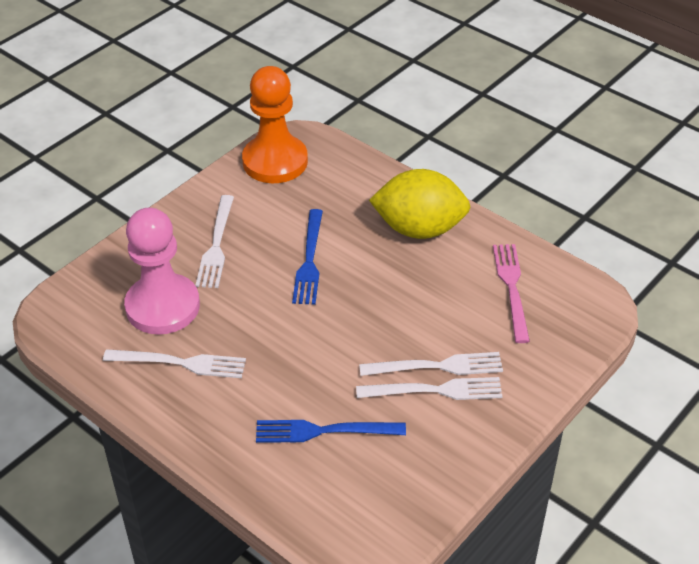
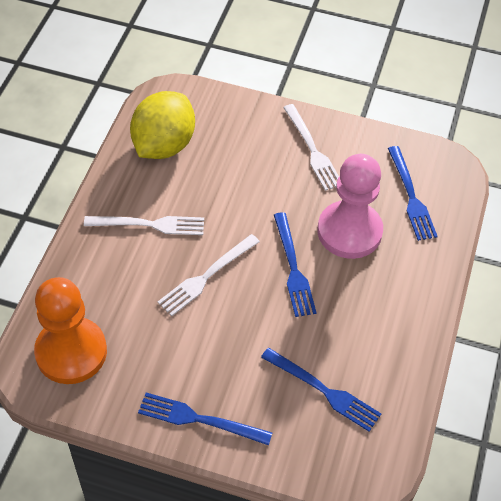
blue fork: [256,420,406,443] [292,209,323,305] = 2 -> [138,392,272,445] [261,348,381,432] [274,212,317,317] [388,146,438,241] = 4
pink fork: [493,244,530,343] = 1 -> none = 0
white fork: [103,349,246,378] [195,195,234,288] [356,377,503,400] [359,352,503,376] = 4 -> [84,216,204,235] [157,234,260,316] [283,104,339,191] = 3

